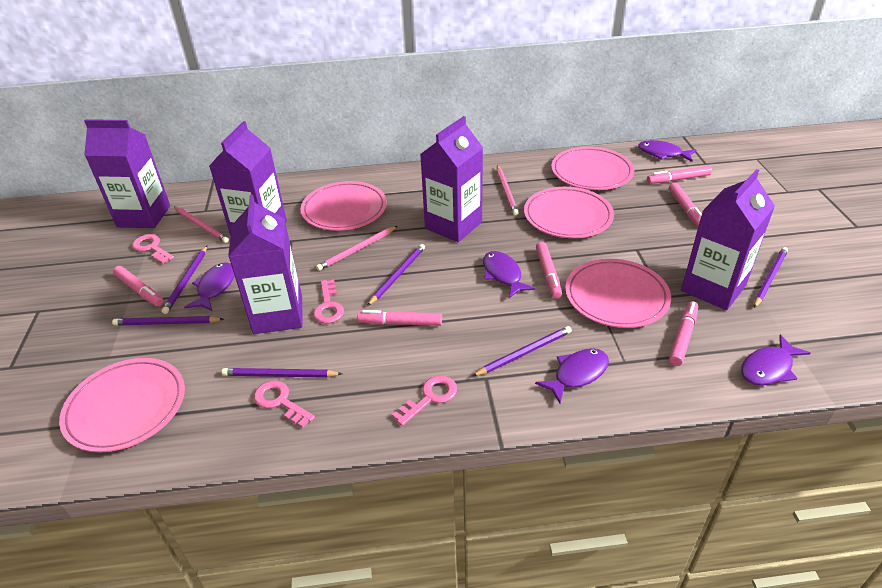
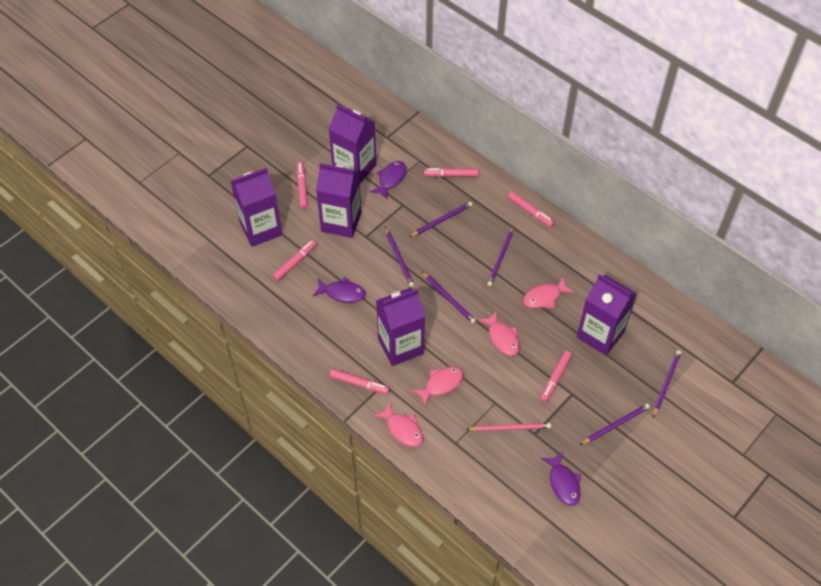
pink fish: none = 0 -> [374,402,423,447] [411,366,464,406] [478,311,520,356] [523,277,574,308] = 4
pink key: [132,234,174,264] [254,380,315,428] [313,280,344,324] [392,375,457,426] = 4 -> none = 0
pink pencil: [174,207,229,243] [316,226,397,271] [497,165,519,215] = 3 -> [467,423,551,431] = 1
pink plate: [59,358,185,453] [301,181,387,231] [524,187,614,238] [551,147,634,190] [565,259,671,328] = 5 -> none = 0
purple fish: [184,262,235,311] [483,251,535,298] [535,348,609,403] [638,140,696,162] [741,334,811,385] = 5 -> [313,277,366,303] [370,161,407,200] [541,452,581,506] = 3

